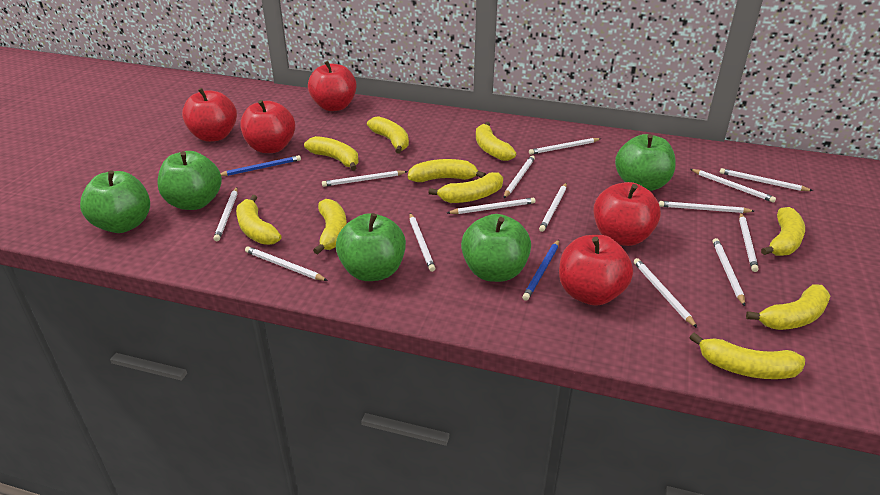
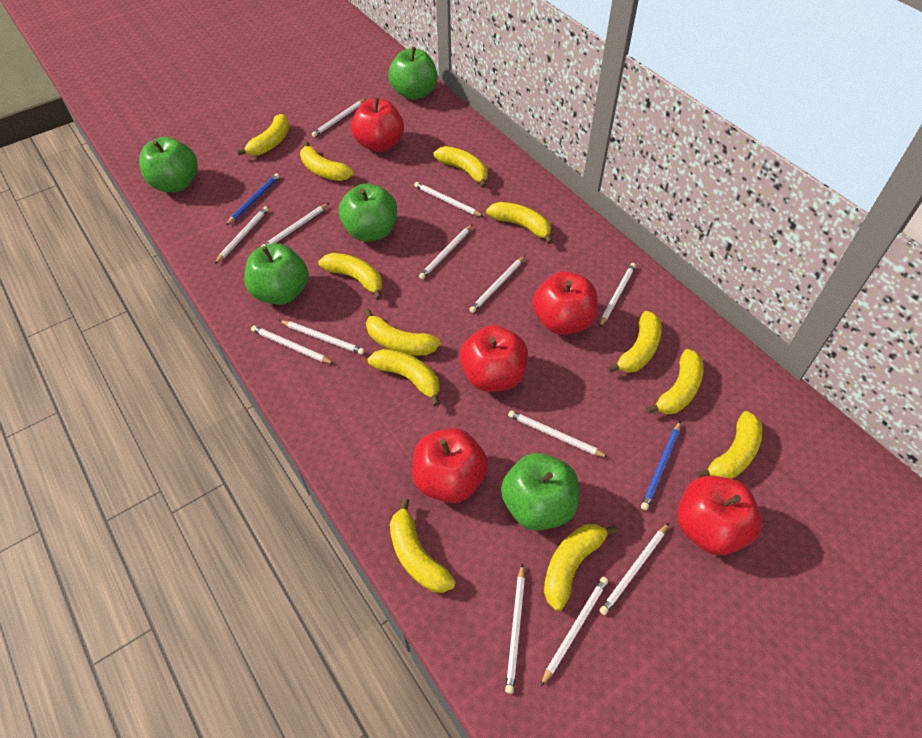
white pencil: [213,187,238,241] [245,246,328,281] [322,170,408,187] [409,213,436,272] [447,198,535,214] [503,155,535,198] [529,138,601,155] [539,183,567,232] [634,258,697,328] [659,201,754,213] [690,169,776,203] [713,238,745,306] [720,168,813,191] [739,213,759,272] = 14 -> [215,206,268,264] [251,326,334,364] [261,203,329,247] [279,320,365,355] [312,99,366,137] [414,182,484,217] [419,224,473,279] [469,256,525,313] [505,563,525,694] [508,410,609,458] [541,577,608,686] [599,263,636,328] [599,523,669,615] = 13
yellow banana: [236,195,281,245] [304,136,358,171] [313,199,347,255] [367,116,409,154] [408,159,486,182] [428,172,503,203] [476,122,516,161] [689,332,805,379] [746,284,830,330] [761,207,805,256] = 10 -> [237,114,290,156] [300,141,353,181] [318,253,382,300] [364,309,440,355] [368,349,440,407] [390,498,456,593] [434,146,488,188] [486,202,553,244] [544,524,618,611] [607,311,661,373] [646,349,704,414] [696,411,762,479] = 12

